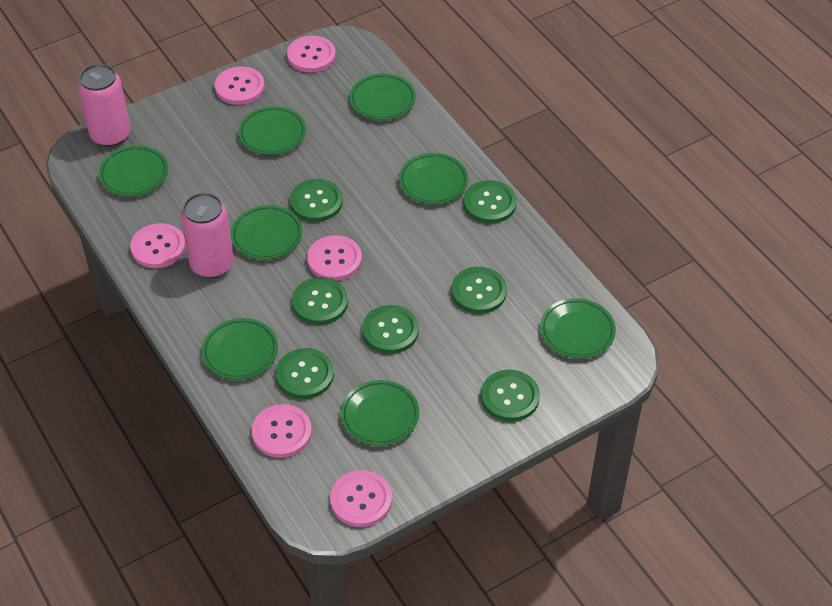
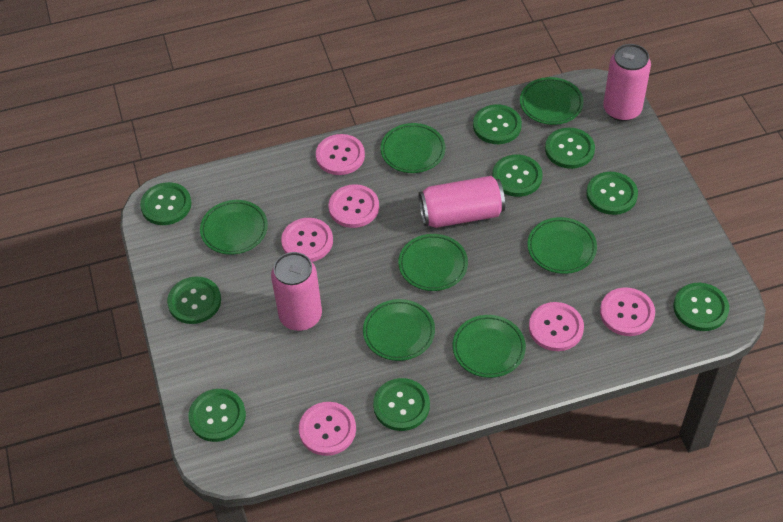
green button: [276,348,334,399] [290,179,343,222] [292,277,348,325] [362,305,419,354] [451,267,507,314] [463,180,517,223] [481,369,540,422] = 7 -> [140,182,192,225] [167,276,221,324] [188,389,246,442] [373,378,430,431] [473,104,522,144] [492,155,543,197] [545,128,595,169] [587,172,638,215] [673,283,729,331] = 9
green plate: [99,146,168,197] [202,318,278,380] [231,205,302,260] [238,106,306,155] [341,380,419,446] [350,73,416,120] [399,153,468,204] [540,298,616,359] = 8 -> [200,200,268,255] [363,299,435,361] [380,123,445,173] [398,234,468,291] [453,315,526,378] [520,77,584,125] [527,217,597,274] = 7
pink can: [78,64,131,147] [181,193,234,278] = 2 -> [271,252,322,331] [419,176,505,228] [603,44,651,121] = 3

